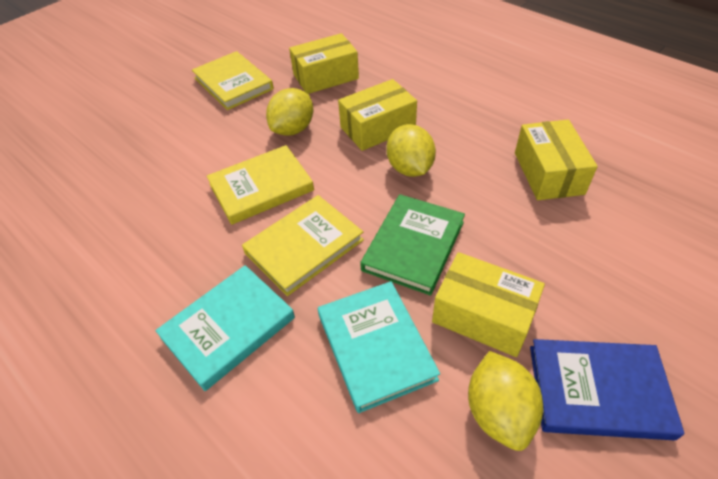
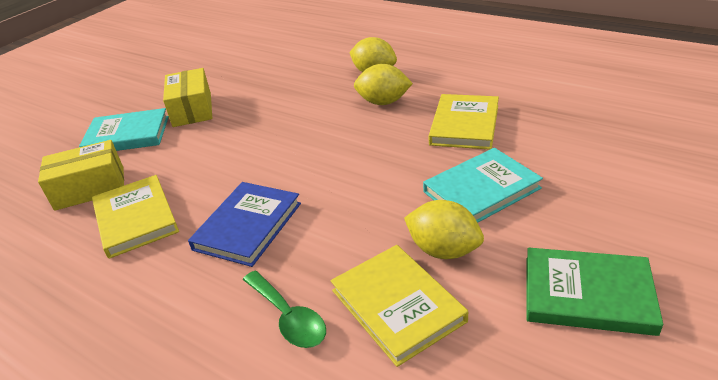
green spoon: none = 0 -> [243,271,326,348] = 1
yellow box: [289,33,359,94] [338,79,417,151] [432,252,545,357] [515,119,598,200] = 4 -> [38,140,124,211] [163,68,212,127] = 2

